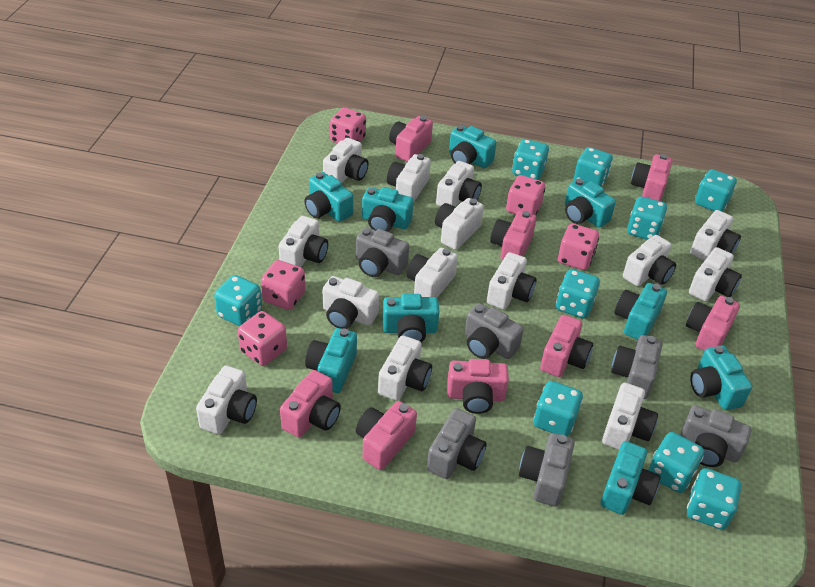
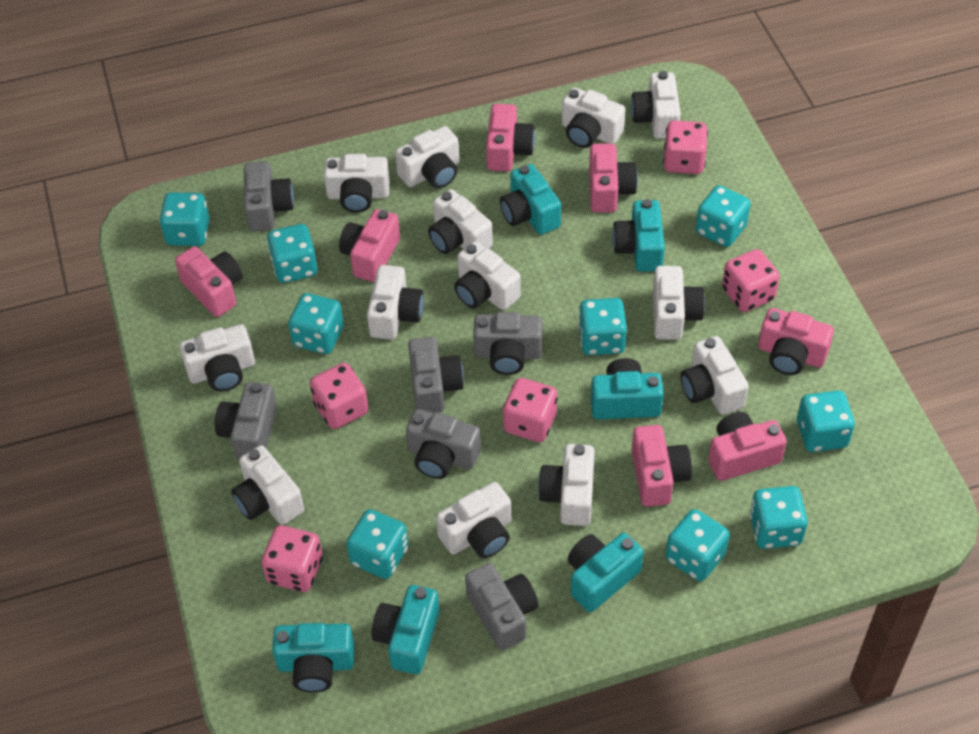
pink camera: [280,370,341,438] [356,401,417,470] [389,116,433,162] [447,359,509,414] [490,211,536,261] [540,315,593,377] [631,154,672,201] [686,296,740,351] = 8 -> [175,246,243,317] [339,209,400,282] [486,104,535,171] [589,144,638,212] [632,425,692,507] [708,412,787,481] [758,308,834,375] = 7
turquoise camera: [304,172,353,222] [305,328,357,393] [362,187,413,232] [383,294,439,342] [449,125,496,168] [565,178,616,228] [601,441,661,515] [614,283,667,340] [690,346,752,410] = 9 -> [272,623,355,693] [372,585,440,674] [500,164,561,235] [568,533,644,612] [591,358,664,420] [612,199,665,272] = 6
white camera: [196,365,257,434] [279,216,328,267] [323,138,369,183] [323,276,379,329] [378,335,432,401] [387,154,431,203] [407,248,458,298] [435,198,484,250] [436,161,482,207] [487,252,536,309] [602,382,658,450] [623,235,676,286] [689,247,742,301] [690,210,741,261] = 14 -> [179,324,255,391] [231,445,304,525] [324,154,390,213] [367,265,424,340] [395,126,460,188] [428,189,493,254] [436,482,511,558] [454,241,521,310] [538,444,595,526] [562,88,625,148] [631,71,681,139] [653,266,705,340] [680,336,749,415] = 13

